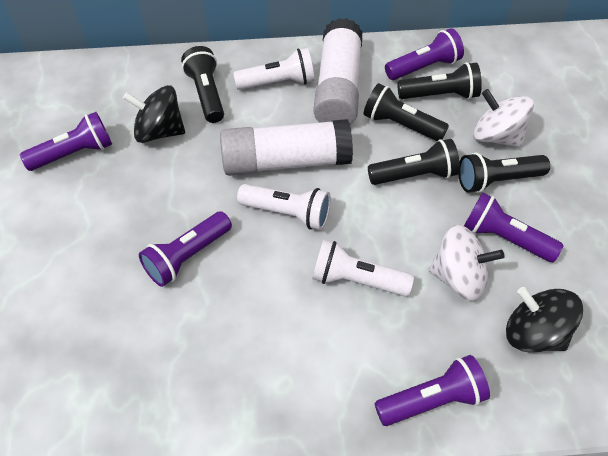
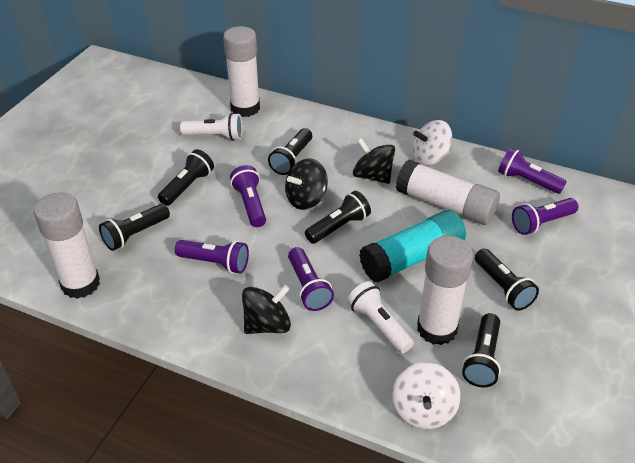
black flashlight: [181,46,224,123] [363,83,449,141] [368,139,460,185] [397,62,482,99] [458,153,550,193] = 5 -> [99,204,170,251] [158,149,214,206] [268,128,312,175] [305,191,371,244] [462,313,501,387] [475,249,539,311] = 6
black spinning top: [123,85,185,143] [506,287,583,352] = 2 -> [242,285,291,334] [285,158,328,210] [353,138,395,184] = 3
turquoise glue stick: none = 0 -> [359,210,466,283] = 1
white flashlight: [234,48,315,90] [237,184,331,230] [312,240,414,296] = 3 -> [180,113,243,141] [347,281,414,353] = 2
white glue stick: [220,119,353,176] [313,18,363,125] = 2 -> [34,192,100,299] [223,26,260,117] [396,159,500,225] [417,236,473,345] = 4

